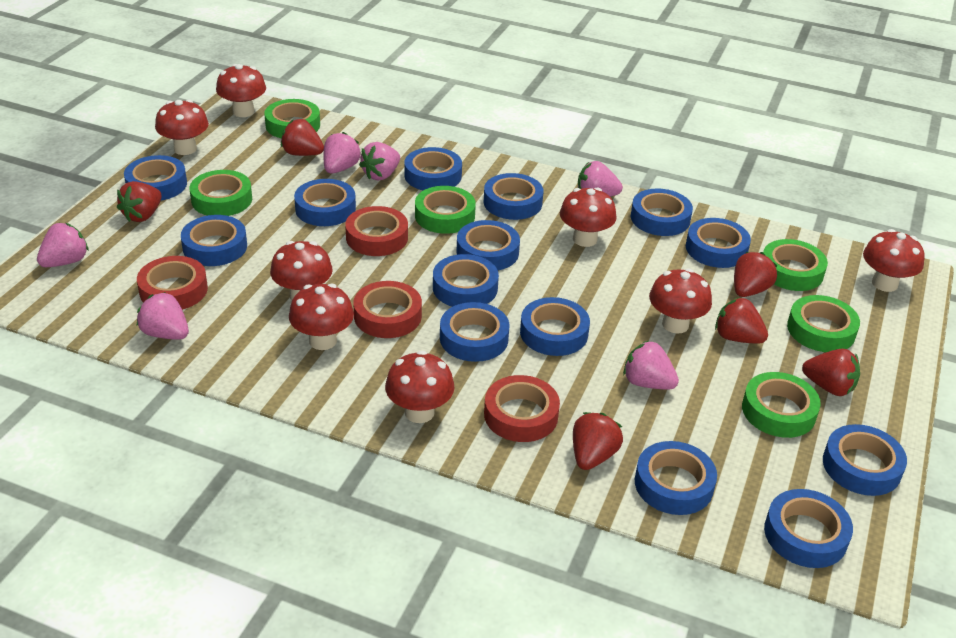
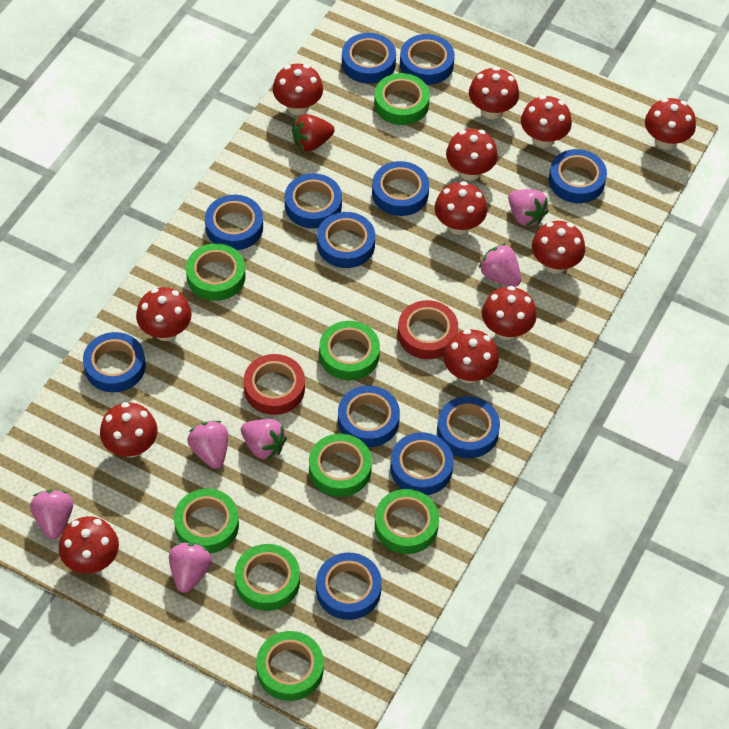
blue tape: [124,155,187,201] [181,215,247,266] [294,179,356,226] [404,147,462,190] [433,254,499,307] [440,302,510,362] [457,220,520,270] [484,173,543,220] [520,297,590,356] [631,189,693,236] [635,441,717,515] [686,218,751,268] [764,489,853,568] [823,424,907,496] = 14 -> [83,332,145,392] [205,195,263,250] [285,173,342,229] [316,553,382,620] [317,212,375,268] [338,386,400,447] [342,33,396,84] [372,161,429,216] [390,432,454,495] [400,34,455,85] [437,396,500,458] [549,149,607,203] = 12
green tape: [189,170,252,216] [264,99,320,138] [415,186,476,234] [742,372,821,438] [763,239,828,291] [787,295,860,352] = 6 -> [174,489,239,553] [186,243,245,301] [234,544,300,611] [256,631,324,701] [309,434,372,497] [319,321,380,380] [374,73,430,125] [375,489,439,554] = 8
red mushroom: [155,100,209,155] [216,64,266,117] [270,241,333,301] [289,283,354,350] [385,351,455,423] [560,187,617,247] [649,268,712,334] [863,229,925,292] = 8 -> [59,516,119,574] [100,402,158,457] [136,287,192,341] [273,64,323,115] [434,181,487,235] [443,329,499,383] [446,129,498,181] [469,67,519,119] [482,286,537,340] [521,95,572,148] [532,221,585,274] [645,98,696,150] = 12
red strawberry: [117,181,162,222] [281,119,324,156] [573,412,623,470] [715,297,768,344] [734,252,777,297] [802,349,860,396] = 6 -> [292,114,335,151] = 1
red tape: [137,256,208,310] [345,206,408,256] [353,281,422,338] [484,375,560,442] = 4 -> [243,354,305,415] [398,300,458,359] = 2

